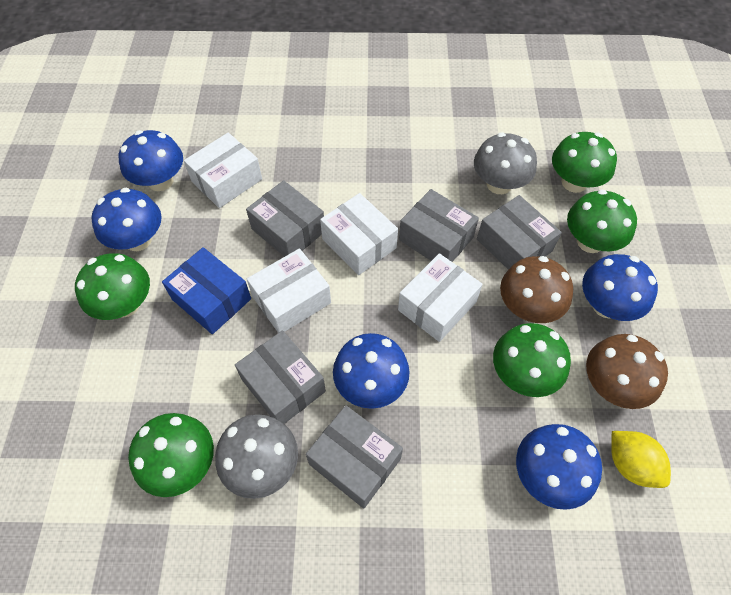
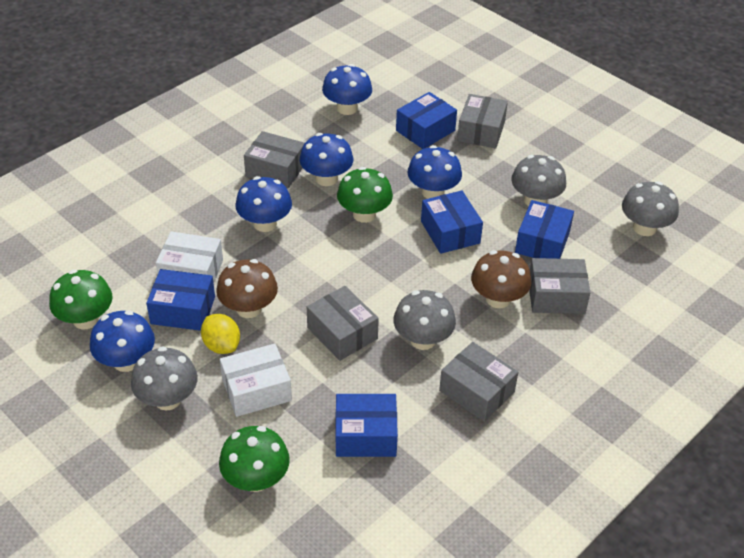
blue box: [162,247,251,334] = 1 -> [146,269,215,331] [335,394,398,457] [396,92,457,149] [421,191,483,254] [515,200,574,259] = 5
green mushroom: [75,253,150,320] [128,413,214,497] [493,323,571,397] [552,132,617,193] [567,189,637,253] = 5 -> [49,270,113,329] [219,426,290,492] [337,167,393,223] = 3
grey mushroom: [215,414,298,499] [474,132,537,194] = 2 -> [131,346,198,411] [394,290,456,350] [511,155,566,206] [622,181,679,236] = 4
white box: [184,133,262,208] [247,248,331,333] [320,193,398,275] [398,253,483,342] = 4 -> [156,231,223,283] [220,343,292,417] = 2

